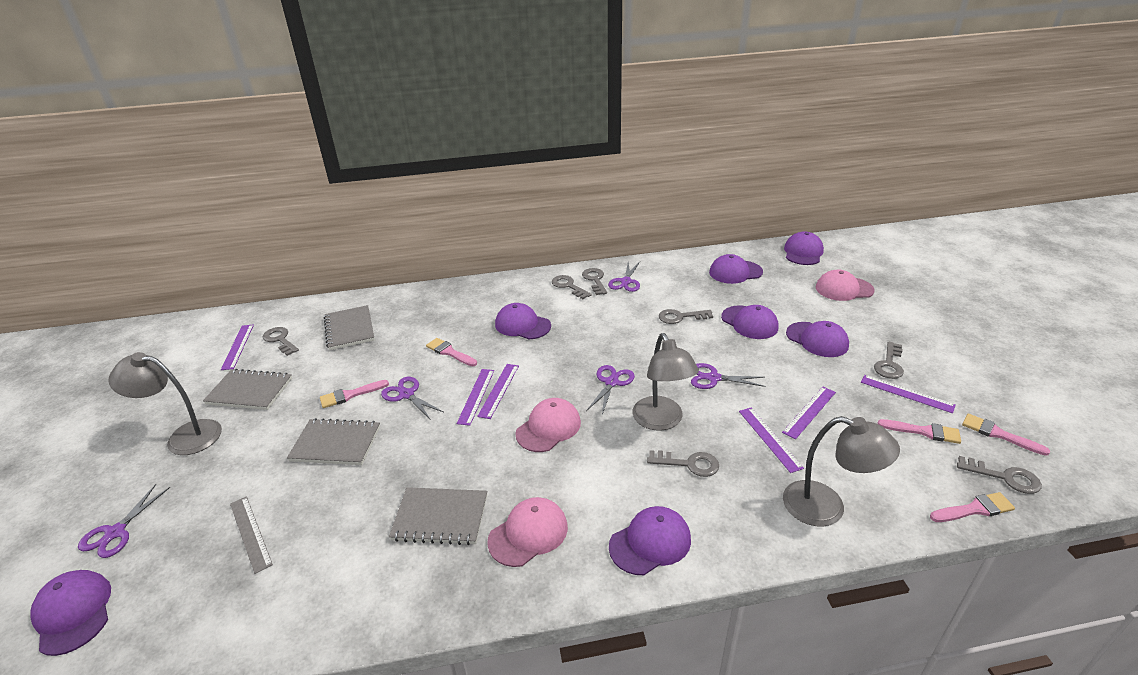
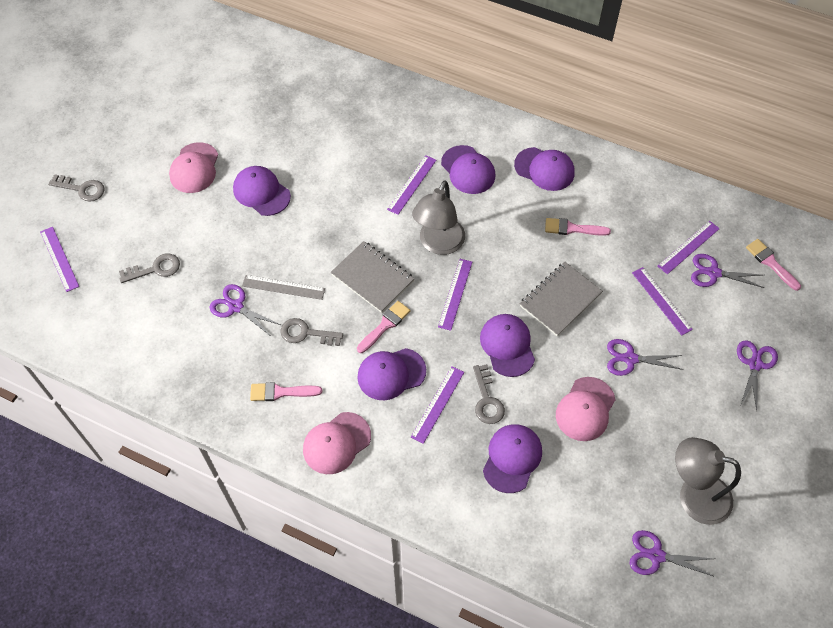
grey key: [263,327,299,356] [552,275,592,299] [582,268,607,295] [647,450,719,477] [659,309,713,324] [874,342,904,379] [957,456,1042,494] = 7 -> [48,174,105,202] [119,253,180,283] [281,318,343,346] [473,364,505,424] = 4
grey lamp: [109,352,222,455] [632,333,699,431] [783,416,900,527] = 3 -> [412,180,465,255] [675,437,741,525] = 2
grey notebook: [203,369,292,410] [287,418,380,465] [324,305,375,350] [389,487,487,545] = 4 -> [331,241,415,313] [520,262,603,336] = 2
pink brush: [320,380,389,408] [426,338,477,366] [878,419,961,444] [930,492,1015,522] [962,414,1050,456] = 5 -> [250,382,322,401] [357,301,410,353] [545,218,611,236] [746,239,801,291] = 4
purple cap: [30,570,111,656] [495,303,551,339] [609,506,691,575] [709,254,763,284] [721,305,778,339] [784,231,824,265] [786,321,849,357] = 7 -> [233,166,291,216] [357,348,426,400] [441,145,495,194] [480,314,535,377] [483,424,542,493] [514,147,575,191] = 6

